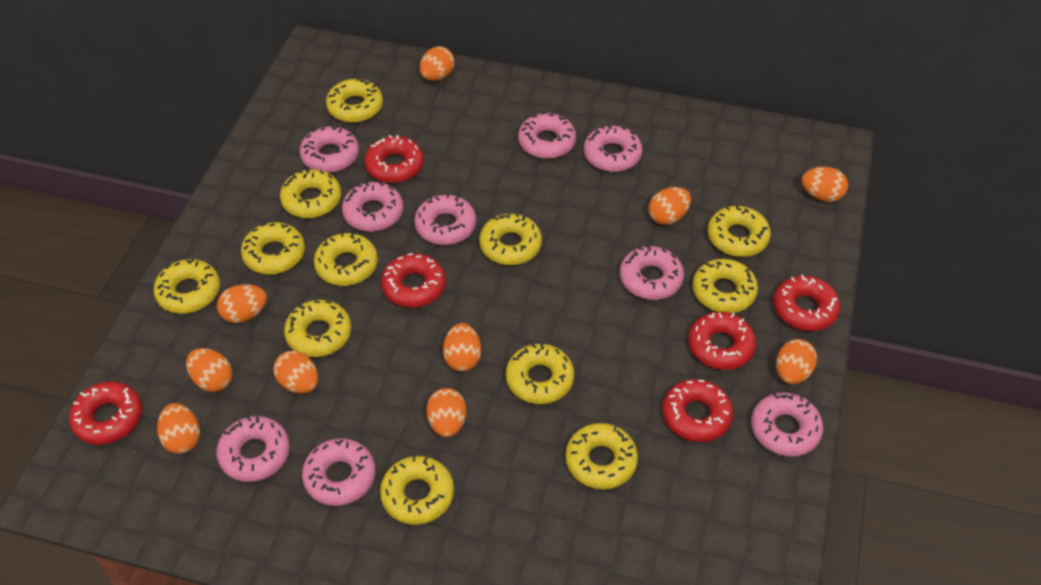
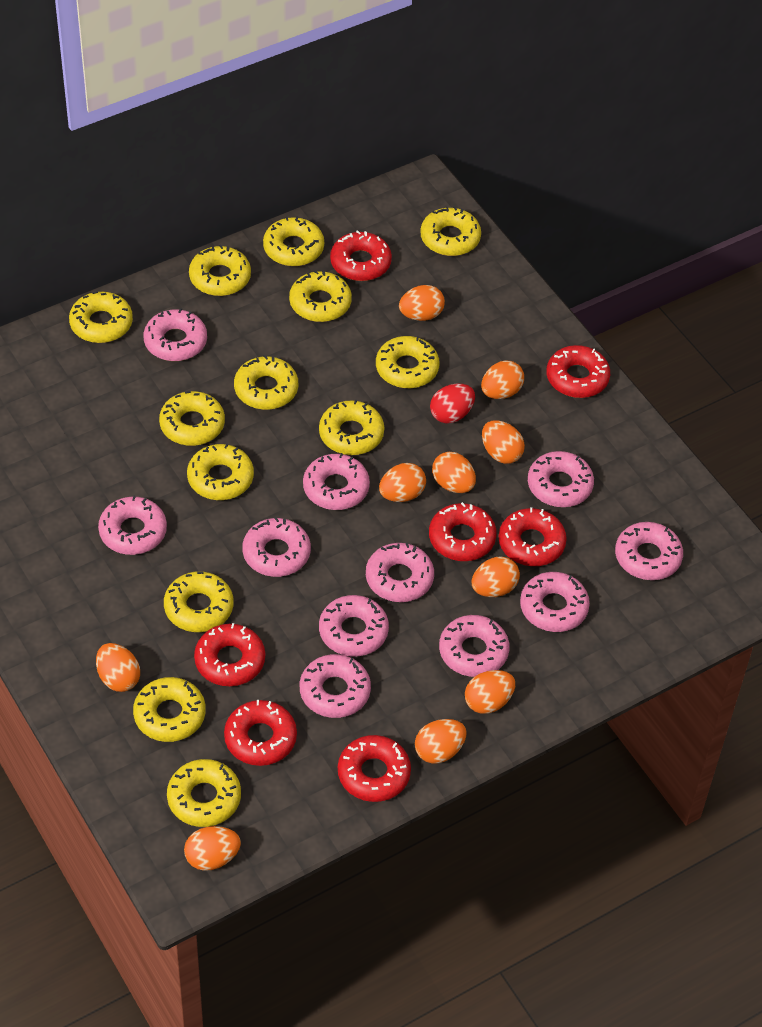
pink donut: [216,416,290,482] [300,126,359,173] [302,438,375,506] [342,182,403,232] [414,193,476,245] [518,112,576,159] [584,125,642,172] [620,246,684,300] [751,392,823,457] = 9 -> [98,496,167,555] [143,308,207,361] [242,517,311,577] [300,654,371,718] [303,453,370,510] [319,595,389,656] [366,543,434,602] [439,615,510,677] [520,572,590,632] [528,451,594,507] [615,522,683,580] = 11
red donut: [69,381,142,445] [364,135,424,183] [381,253,446,308] [662,379,733,442] [688,312,756,370] [773,275,840,331] = 6 -> [194,623,265,686] [224,700,297,766] [330,230,392,281] [338,735,411,802] [429,502,497,561] [499,507,567,566] [546,345,610,398] = 7
red egg: none = 0 -> [430,384,475,423] = 1
yellow donut: [154,259,220,314] [241,222,305,274] [280,169,341,218] [284,300,351,357] [314,232,378,286] [326,77,383,123] [380,456,454,525] [479,213,542,265] [506,344,574,404] [566,423,638,489] [692,259,758,313] [708,204,771,257] = 12 -> [69,291,133,343] [133,677,206,742] [159,391,225,446] [164,571,233,632] [167,759,241,827] [187,443,254,500] [189,245,251,296] [234,355,298,410] [263,216,324,266] [289,270,352,322] [319,400,384,455] [376,336,439,388] [420,206,481,256] = 13

